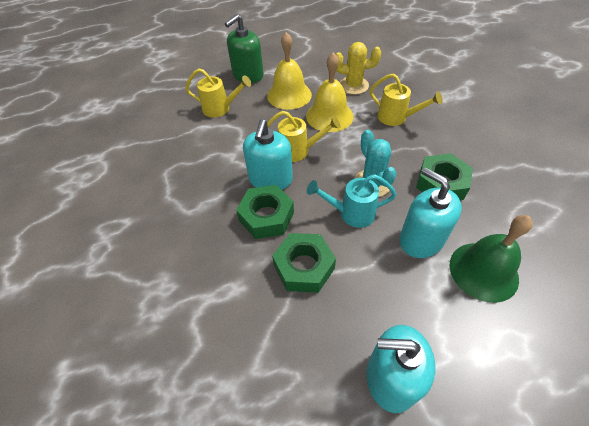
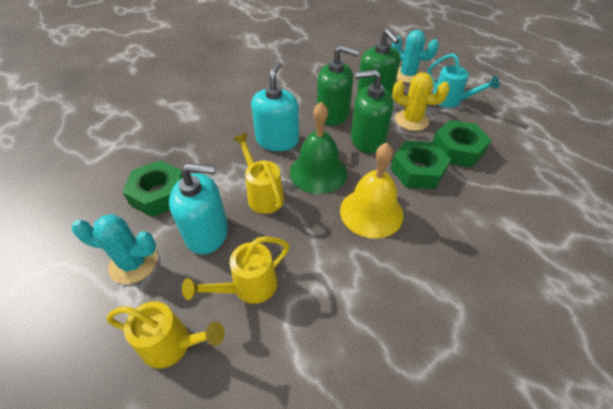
green soap dispenser: [225,14,264,83] = 1 -> [317,46,359,126] [351,69,393,153] [357,29,400,97] = 3
turquoise cactus: [354,130,397,197] = 1 -> [72,214,158,284] [392,30,439,83] = 2
turquoise soap dispenser: [243,119,293,190] [367,325,436,413] [399,167,462,258] = 3 -> [169,163,228,254] [251,61,299,151] = 2
yellow bell: [267,32,312,110] [306,52,353,132] = 2 -> [340,143,404,239] = 1

